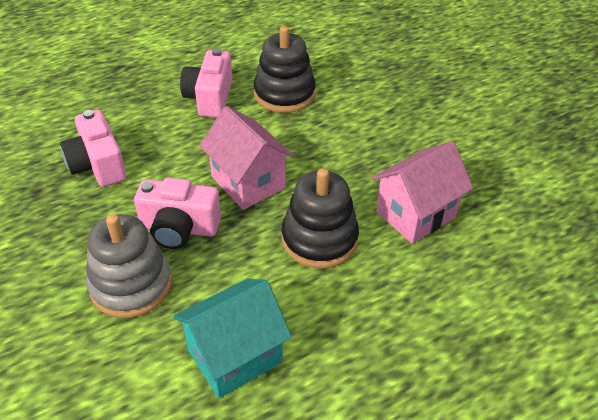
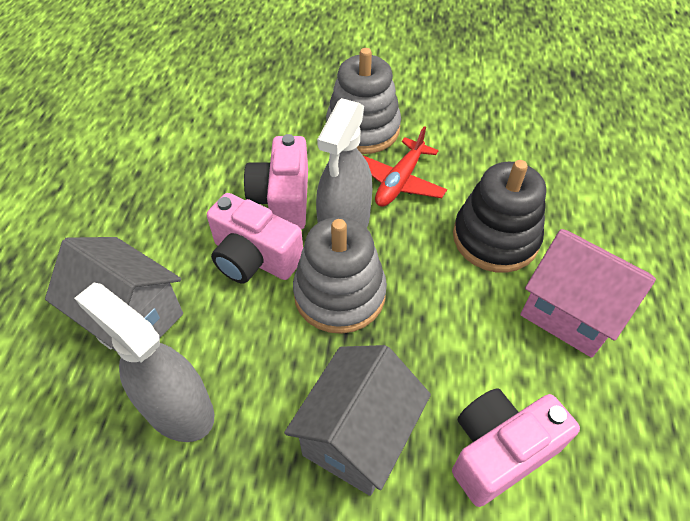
black stacking toy: [254,26,316,113] [282,168,359,268] = 2 -> [453,160,546,273] = 1
grey house: none = 0 -> [45,237,183,352] [284,345,431,496] = 2
grey spray bottle: none = 0 -> [75,283,214,442] [316,98,372,228] = 2
grey stacking toy: [86,214,172,318] = 1 -> [293,217,387,334] [326,48,401,154] = 2
pink house: [199,106,294,210] [372,141,473,244] = 2 -> [520,229,656,358] = 1
red plane: none = 0 -> [363,126,447,207] = 1
turquoise house: [173,279,292,398] = 1 -> none = 0

